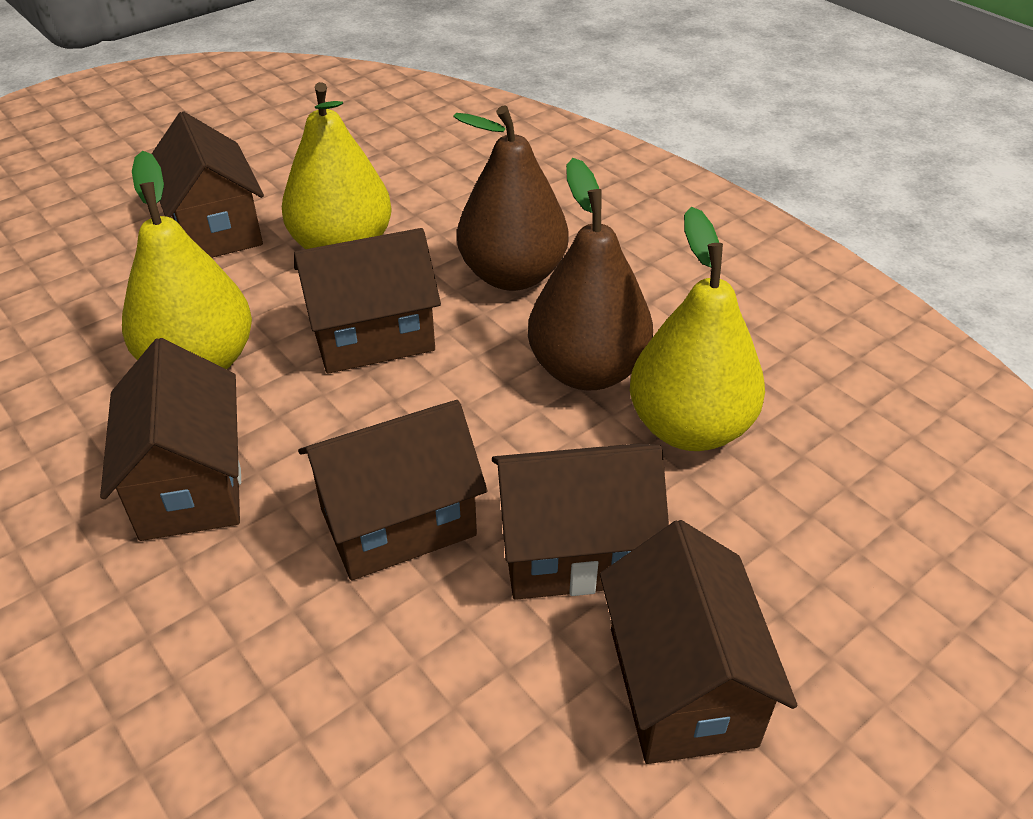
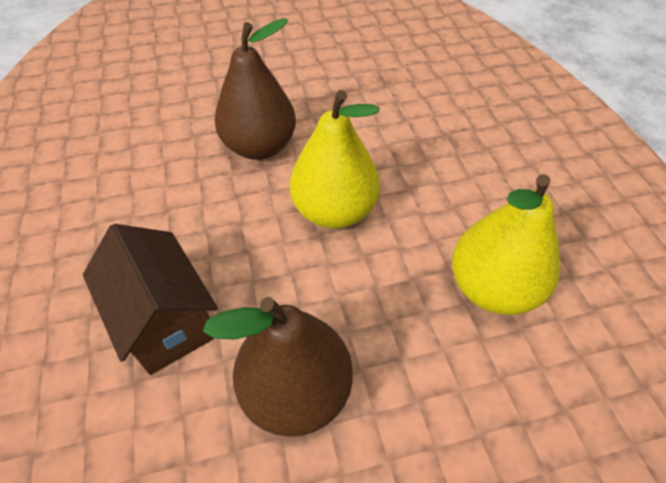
brown house: [100,338,241,541] [152,111,264,258] [294,228,441,374] [298,400,487,580] [492,443,669,600] [600,520,797,764] = 6 -> [83,224,218,375] = 1
yellow pear: [122,151,252,369] [282,82,392,249] [630,207,765,451] = 3 -> [290,90,380,229] [452,174,560,315] = 2

